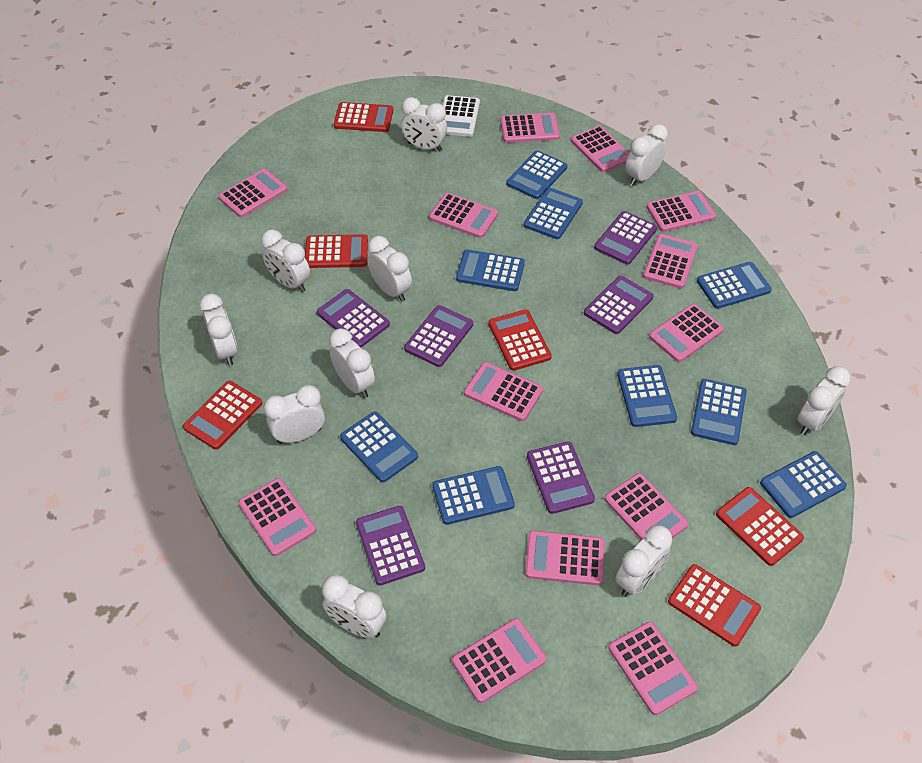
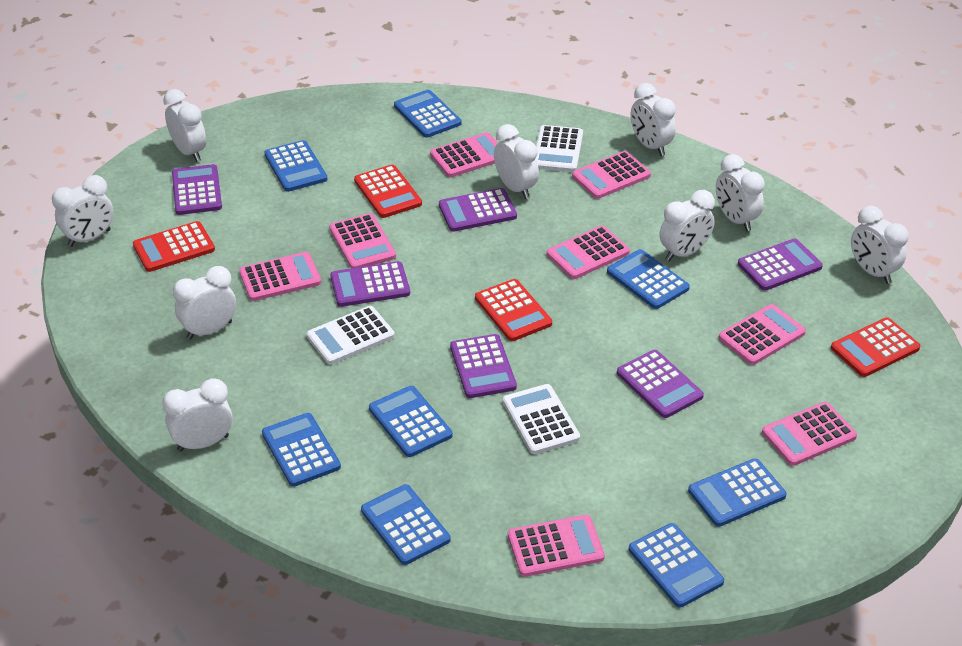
blue calculator: [340,412,418,483] [432,466,515,525] [456,250,525,291] [506,150,567,199] [524,188,583,239] [617,365,677,427] [691,379,746,445] [697,262,772,309] [760,451,847,518] = 9 -> [262,413,341,487] [265,140,328,192] [361,484,450,565] [369,386,452,457] [394,90,461,138] [607,249,690,309] [629,523,724,607] [688,458,787,527] = 8
pink calculator: [219,169,287,218] [238,478,316,556] [429,193,498,238] [452,618,547,703] [464,362,543,421] [500,113,560,143] [525,530,605,586] [571,125,629,172] [604,473,689,540] [608,621,698,715] [643,234,698,289] [646,191,716,232] [649,304,724,362] = 13 -> [239,252,321,301] [329,213,396,268] [430,132,498,177] [508,515,605,577] [547,226,630,279] [572,151,651,199] [719,304,806,365] [762,402,857,466] = 8
red calculator: [183,381,262,450] [305,234,368,268] [334,102,393,132] [489,310,552,371] [668,564,761,647] [716,487,804,566] = 6 -> [133,221,215,272] [354,165,422,218] [475,279,552,341] [831,317,920,377] = 4
white calculator: [443,95,480,137] = 1 -> [306,306,395,365] [503,384,580,454] [536,125,583,172] = 3
white clock: [199,294,238,366] [261,230,310,292] [263,385,325,444] [322,575,387,638] [329,329,375,398] [367,236,412,302] [401,97,447,152] [615,525,672,597] [625,124,668,186] [798,366,850,435] = 10 -> [52,175,113,247] [162,378,232,452] [163,89,206,162] [173,266,236,340] [494,124,539,199] [631,83,676,156] [660,190,715,261] [716,154,765,231] [851,206,909,284] = 9

